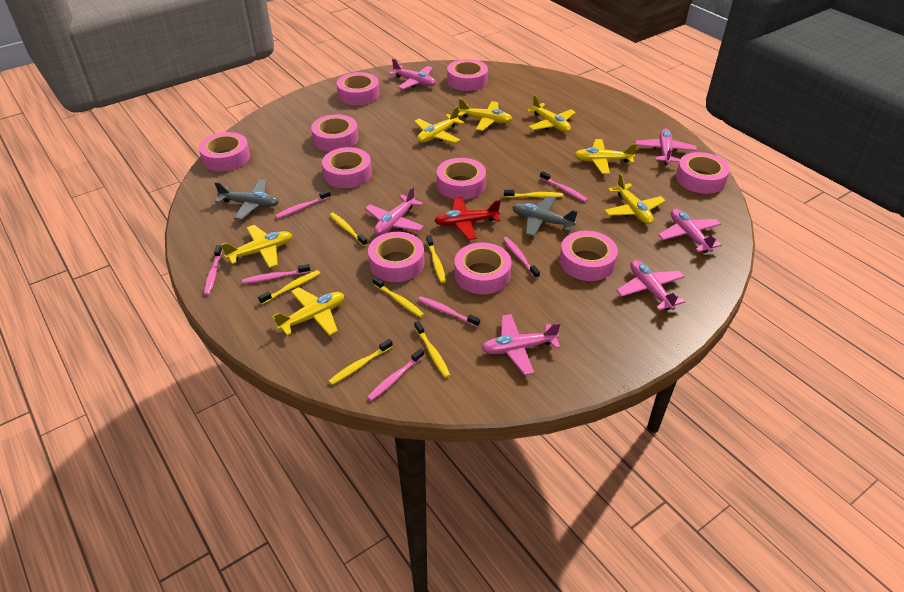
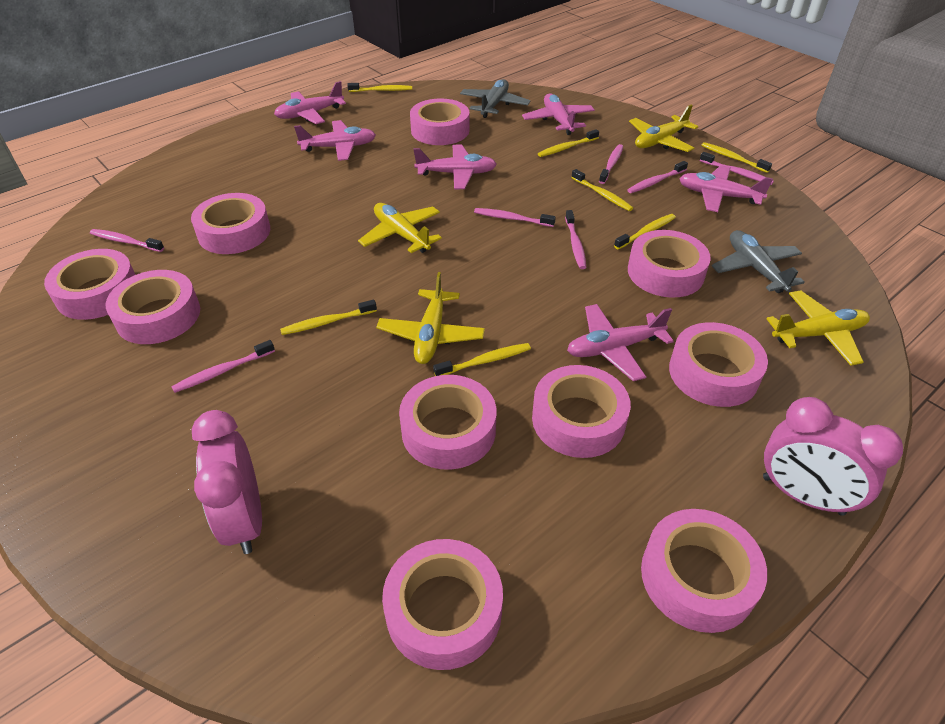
pink clock: none = 0 -> [192,410,262,554] [763,397,903,516] = 2
red plane: [435,197,501,240] = 1 -> none = 0
yellow plane: [221,225,292,268] [272,287,344,336] [414,106,465,143] [458,98,512,131] [526,95,576,132] [574,139,637,174] [604,173,666,224] = 7 -> [358,203,442,253] [376,272,485,364] [629,104,698,152] [766,290,870,366] = 4

